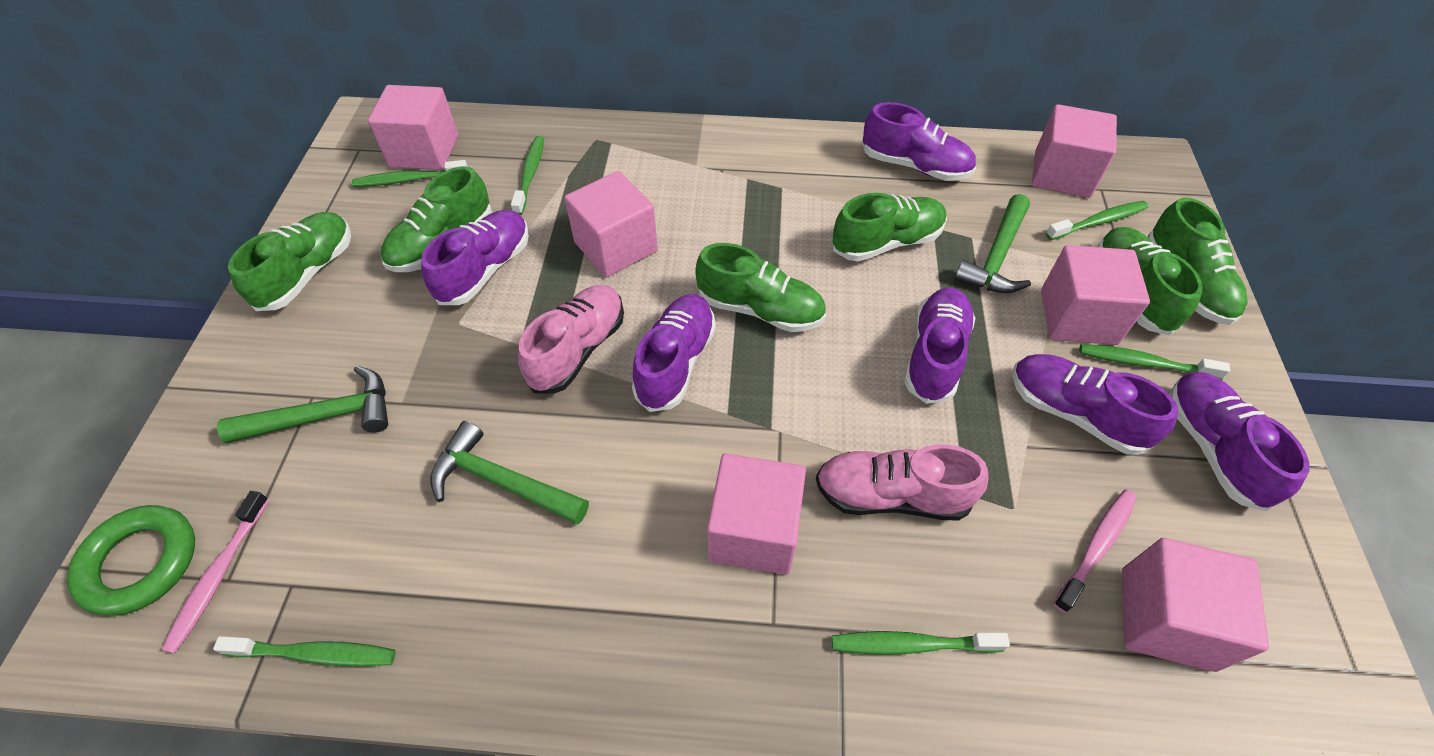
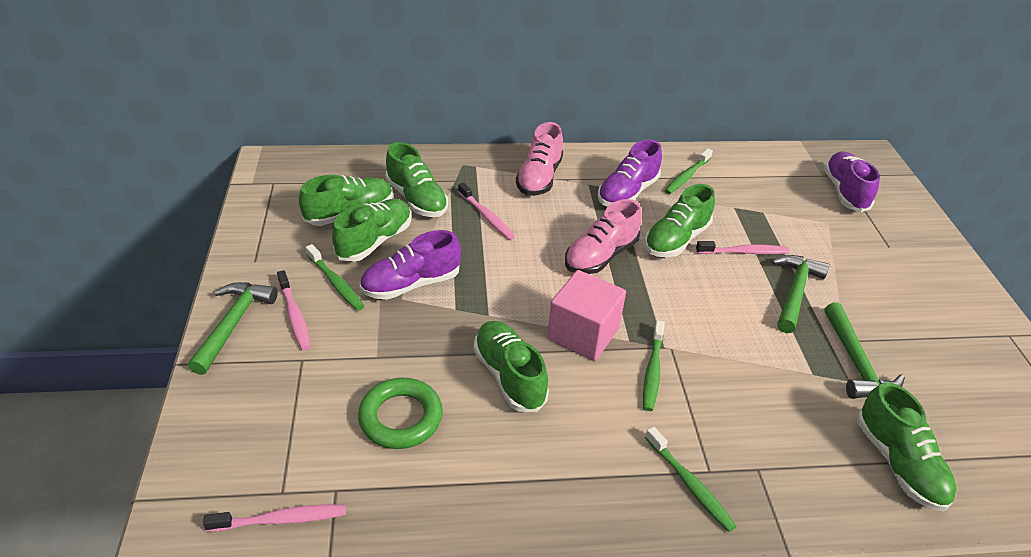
green toothbrush: [213,636,396,667] [352,160,467,187] [511,136,544,215] [832,631,1010,655] [1046,201,1149,240] [1079,344,1231,380] = 6 -> [306,244,364,311] [643,320,665,411] [645,427,737,532] [664,148,713,194] = 4
pink cube: [368,85,458,170] [564,171,658,277] [707,453,806,575] [1032,104,1117,198] [1041,245,1150,345] [1122,538,1269,672] = 6 -> [547,270,626,361] = 1
pink toothbrush: [162,491,269,653] [1054,489,1137,613] = 2 -> [203,505,346,532] [277,270,311,350] [458,182,515,240] [696,241,790,254] = 4
purple shoe: [421,210,529,305] [632,294,716,412] [862,102,976,181] [904,288,975,404] [1012,354,1178,455] [1169,372,1310,511] = 6 -> [359,230,461,300] [598,140,662,207] [824,151,880,212] = 3

